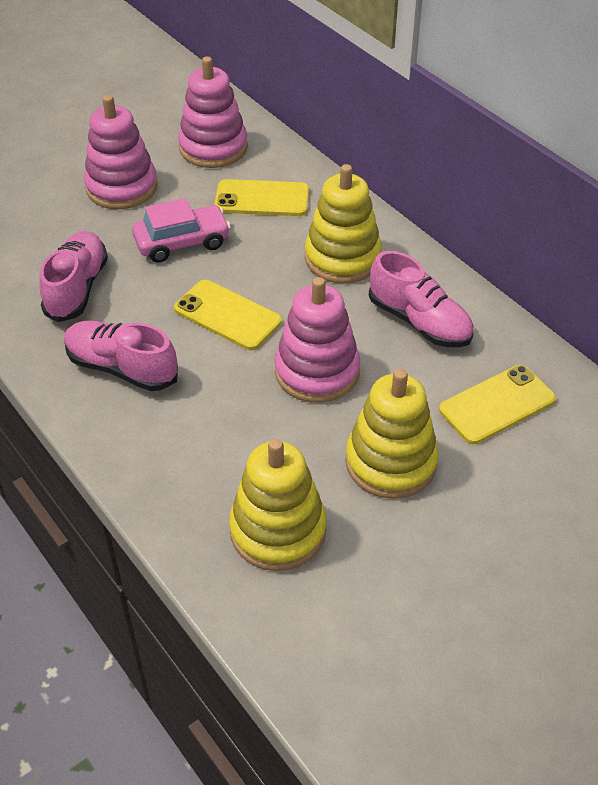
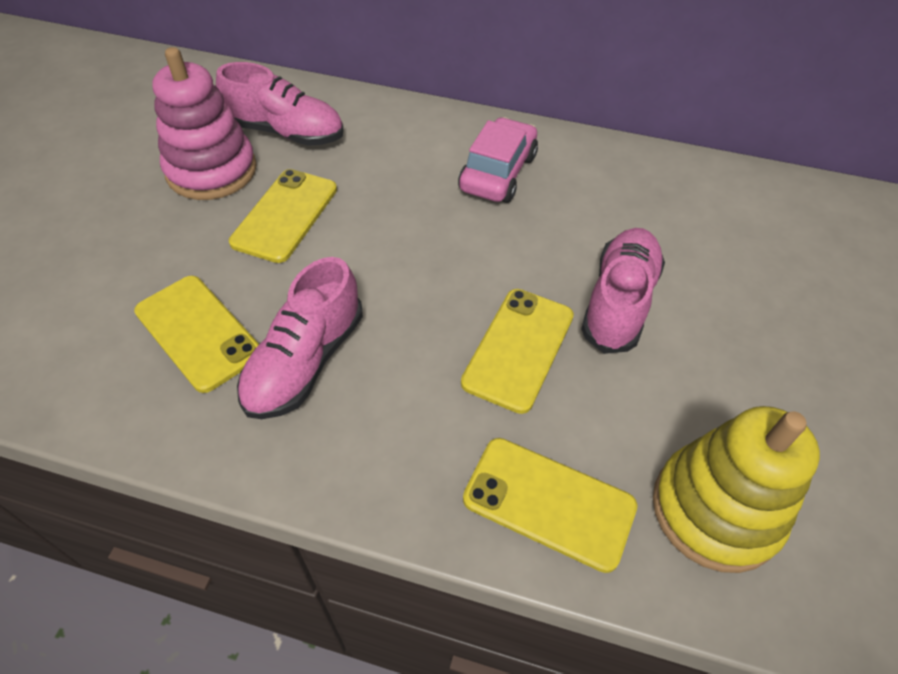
pink stacking toy: [84,95,158,209] [178,56,248,168] [274,277,360,403] = 3 -> [152,47,257,200] = 1
yellow phone: [174,280,282,350] [214,179,309,216] [439,365,556,444] = 3 -> [134,276,259,393] [229,169,337,263] [461,289,574,414] [463,438,637,573] = 4
yellow stacking toy: [229,439,326,571] [305,164,382,283] [345,369,439,499] = 3 -> [653,406,820,573] = 1

